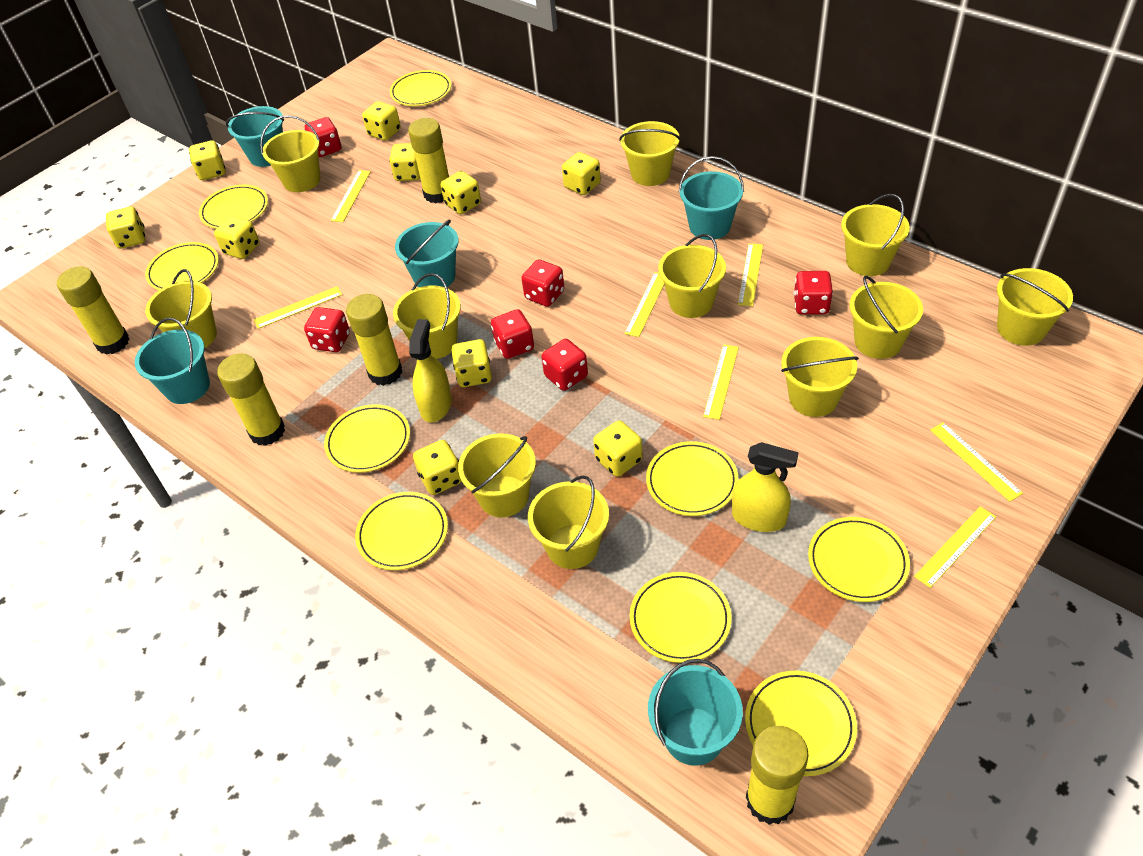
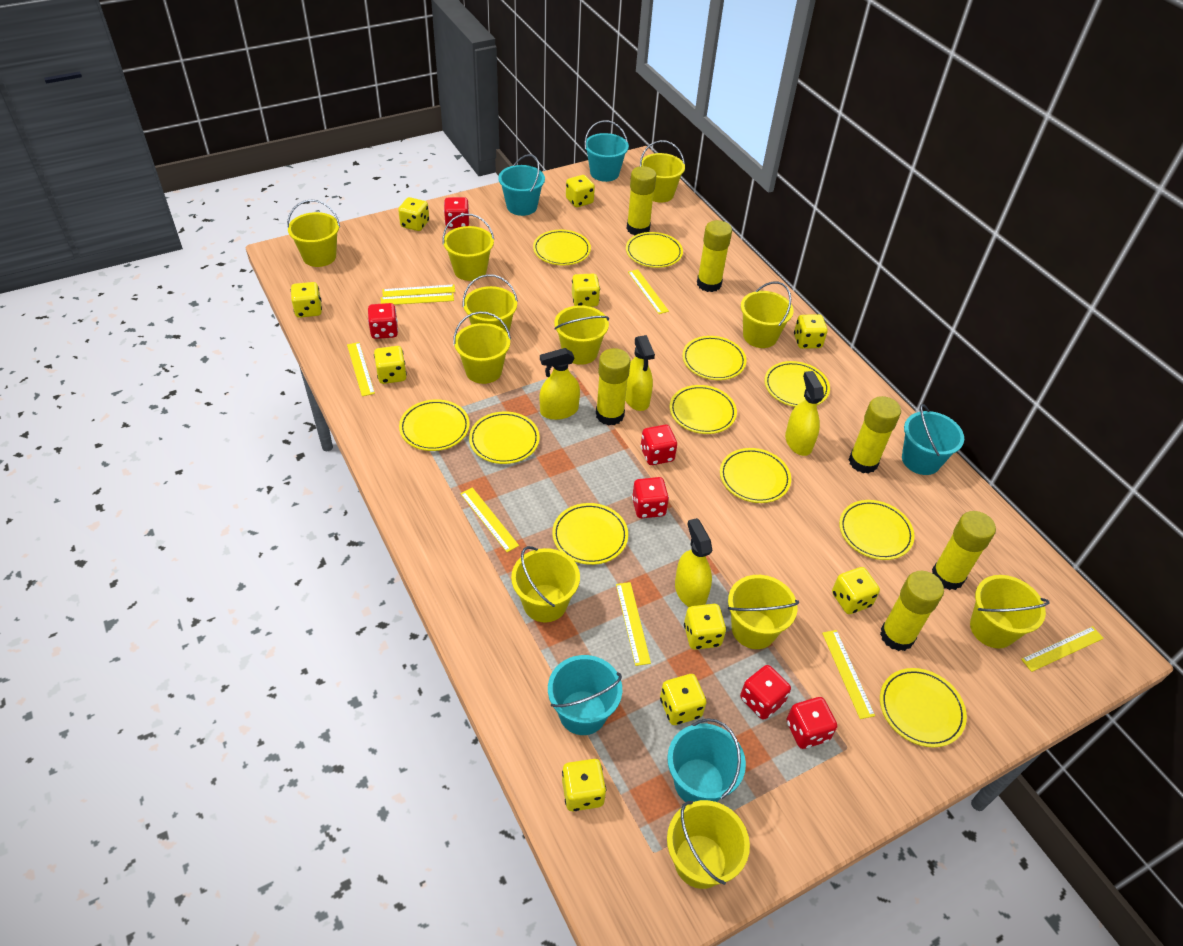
yellow glue stick: [57,266,129,355] [217,353,285,446] [346,294,402,386] [408,118,449,204] [746,726,809,825] = 5 -> [596,348,631,426] [627,166,656,236] [697,220,732,292] [849,396,901,474] [880,571,944,651] [932,511,996,590] = 6
yellow plate: [145,242,219,290] [199,185,268,229] [324,404,410,473] [355,492,448,570] [390,70,451,106] [630,572,731,663] [646,441,738,516] [745,671,857,776] [808,517,910,602] = 9 -> [399,399,470,451] [469,411,540,464] [533,230,591,265] [552,503,628,565] [626,232,683,268] [670,385,737,434] [682,336,746,380] [720,448,791,503] [765,361,830,407] [839,500,915,560] [880,668,967,747] = 11
yellow ruler: [254,286,342,329] [331,170,371,222] [625,272,664,337] [703,344,739,420] [738,243,763,307] [914,506,996,588] [930,422,1023,502] = 7 -> [347,342,375,396] [381,293,454,305] [382,284,455,297] [460,488,519,552] [616,582,651,666] [628,269,669,314] [822,630,875,719] [1021,626,1104,672] = 8
yellow spray bottle: [409,319,452,423] [732,442,799,532] = 2 -> [540,348,580,420] [625,335,655,411] [675,518,712,607] [785,371,824,456] = 4

